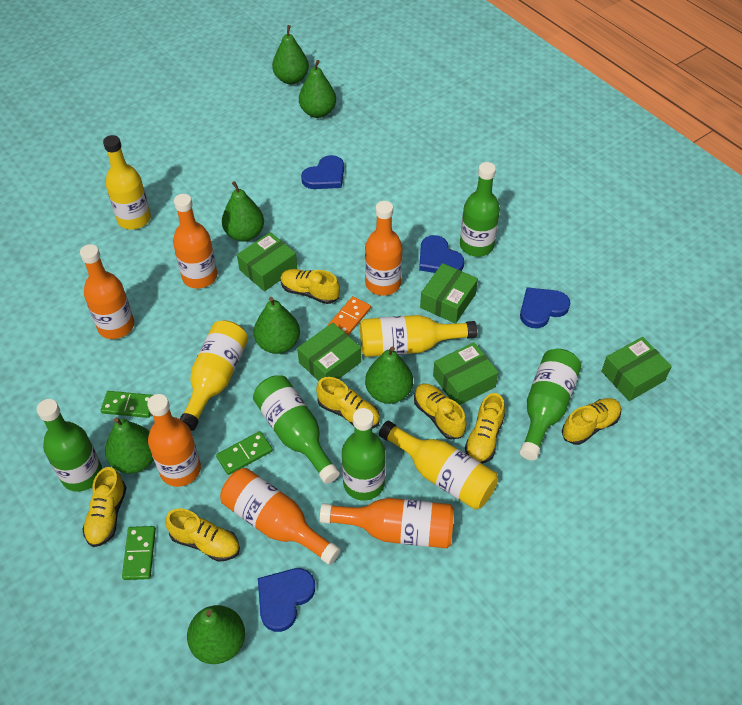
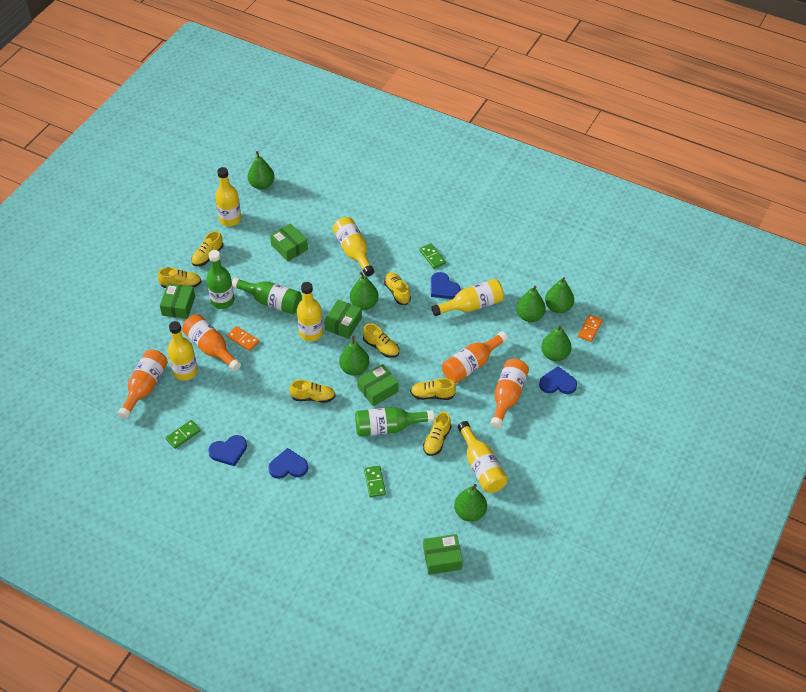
green bottle: [37,399,102,492] [253,375,340,484] [342,408,386,501] [460,162,500,257] [520,349,582,460] = 5 -> [206,250,234,309] [232,277,302,314] [355,407,434,437] = 3
orange bottle: [80,244,134,339] [147,394,201,487] [173,194,217,289] [220,468,341,565] [320,498,454,548] [365,201,402,296] = 6 -> [118,349,168,419] [182,314,241,371] [442,332,508,383] [490,359,529,429] = 4
orange domino: [327,296,371,336] = 1 -> [227,326,259,351] [578,314,603,342] = 2
yellow bottle: [103,135,151,230] [180,320,248,431] [360,315,477,357] [379,421,498,509] = 4 -> [168,321,198,380] [215,167,242,226] [297,282,323,341] [333,217,374,276] [431,279,504,316] [458,421,508,493] = 6

